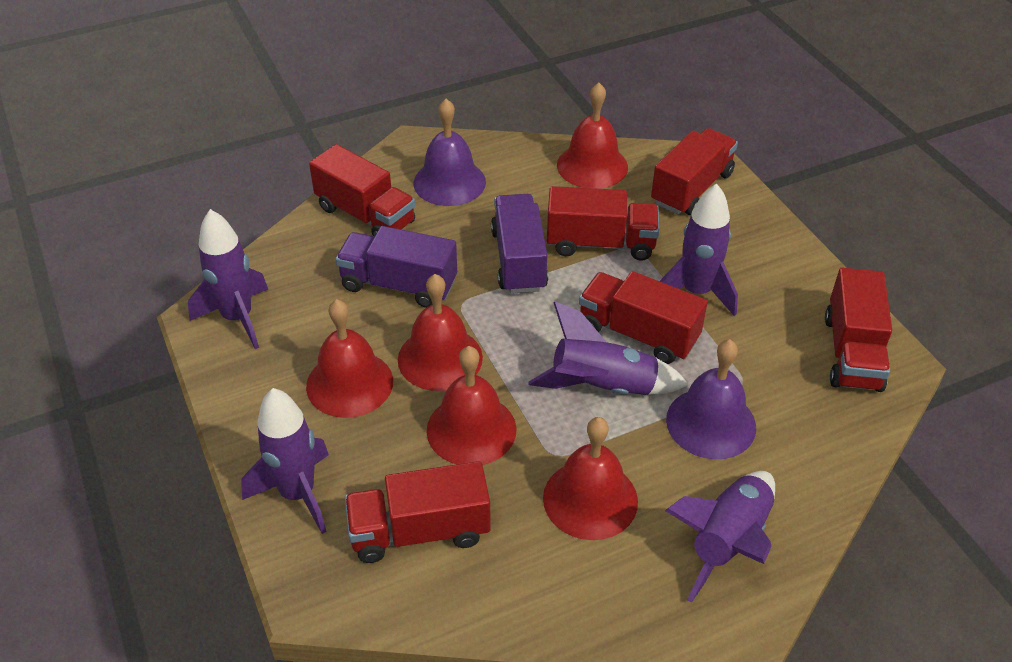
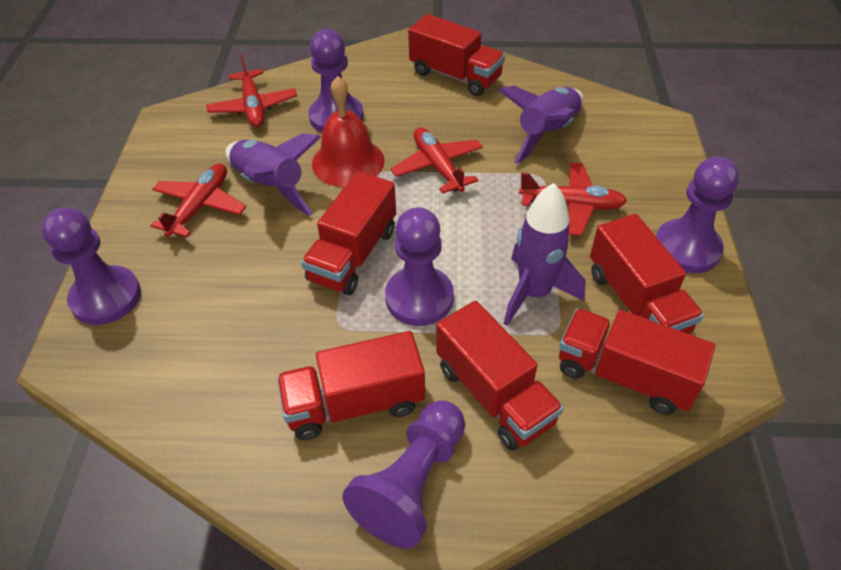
purple bell: [414,99,486,206] [666,339,756,459] = 2 -> none = 0
purple pawn: none = 0 -> [42,207,141,325] [309,29,364,133] [343,400,465,549] [385,207,454,326] [656,157,739,273] = 5
purple rocket: [188,209,268,349] [241,388,329,534] [528,301,689,395] [660,183,738,316] [665,471,775,603] = 5 -> [225,133,321,216] [498,86,584,164] [504,183,586,326] = 3
purple truck: [336,226,457,308] [491,194,548,294] = 2 -> none = 0
red bell: [306,299,393,418] [398,274,483,391] [426,346,517,465] [543,417,638,540] [557,83,628,189] = 5 -> [312,76,385,187] = 1
red plane: none = 0 -> [150,164,247,238] [206,54,297,127] [390,127,483,194] [519,162,627,236] = 4

